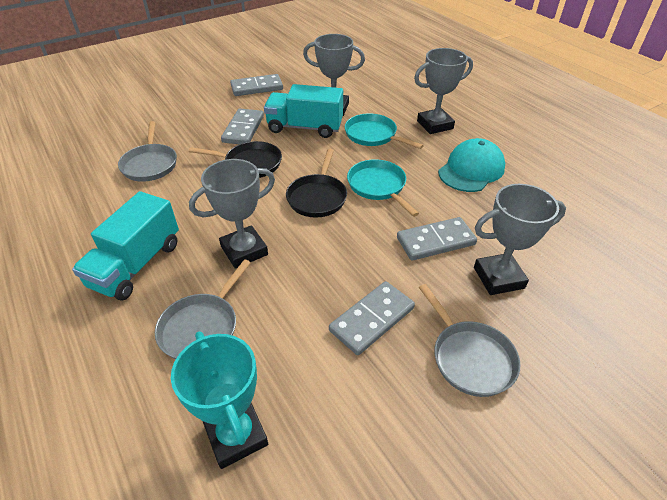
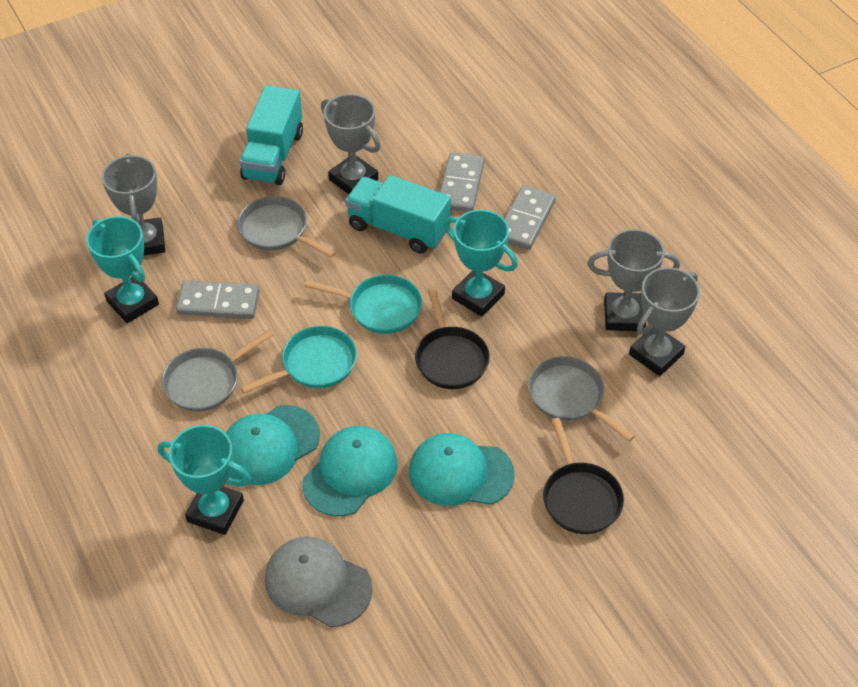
grey cap: none = 0 -> [265,536,373,628] = 1
grey domino: [221,109,264,144] [230,74,283,96] [329,281,415,355] [397,217,477,261] = 4 -> [176,280,260,319] [440,152,485,212] [505,186,556,250] = 3
turquoise cap: [438,138,505,192] = 1 -> [226,405,320,485] [302,426,397,517] [409,433,515,506] = 3
turquoise trophy: [171,331,268,469] = 1 -> [86,216,159,323] [158,425,251,535] [444,210,518,317] = 3

